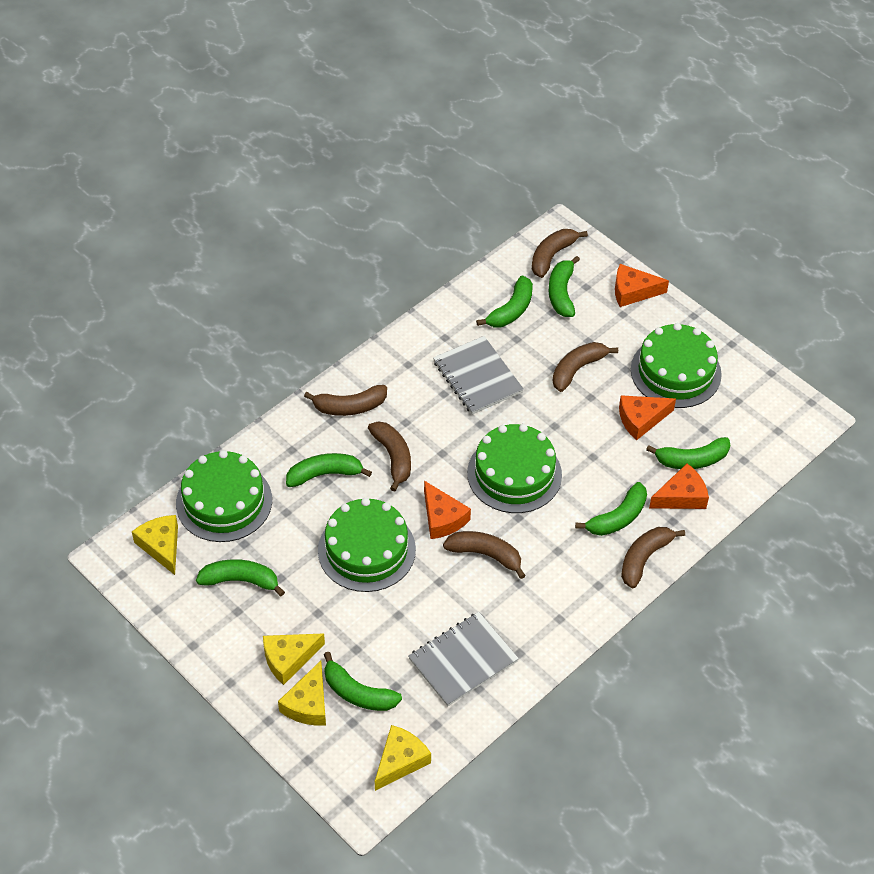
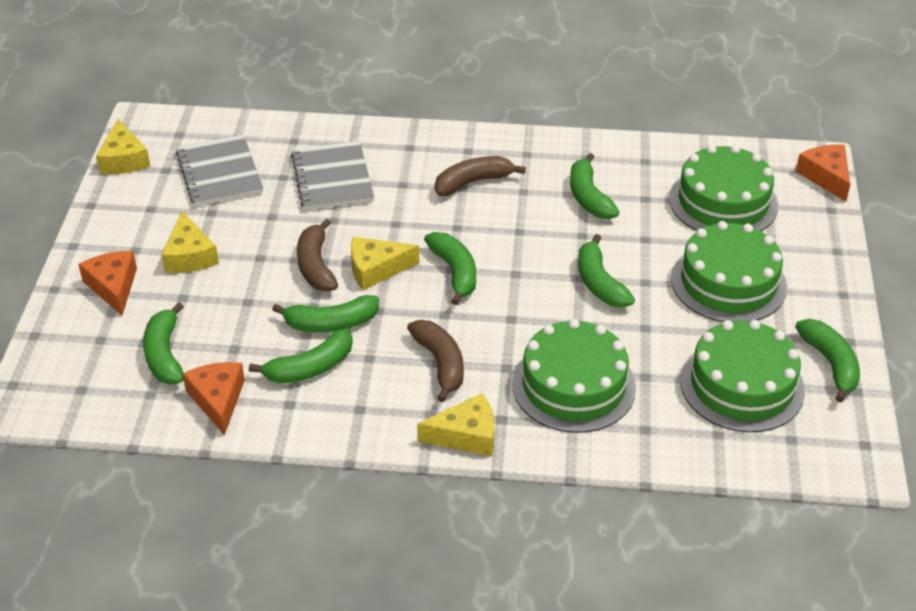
brown banana: [304,385,387,416] [368,421,411,492] [443,531,526,579] [532,229,588,278] [553,342,618,392] [621,527,685,588] = 6 -> [297,218,338,292] [407,320,464,402] [435,156,526,196] = 3
orange cheese: [424,481,471,539] [615,264,669,307] [619,395,676,440] [649,463,709,509] = 4 -> [78,251,137,315] [183,362,245,436] [796,144,850,202] = 3

